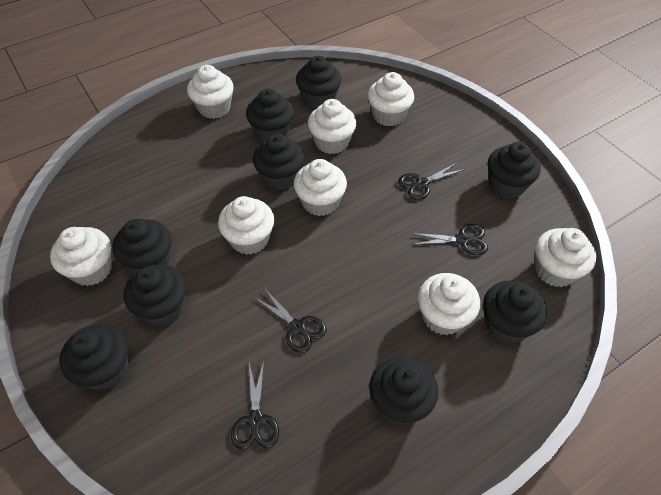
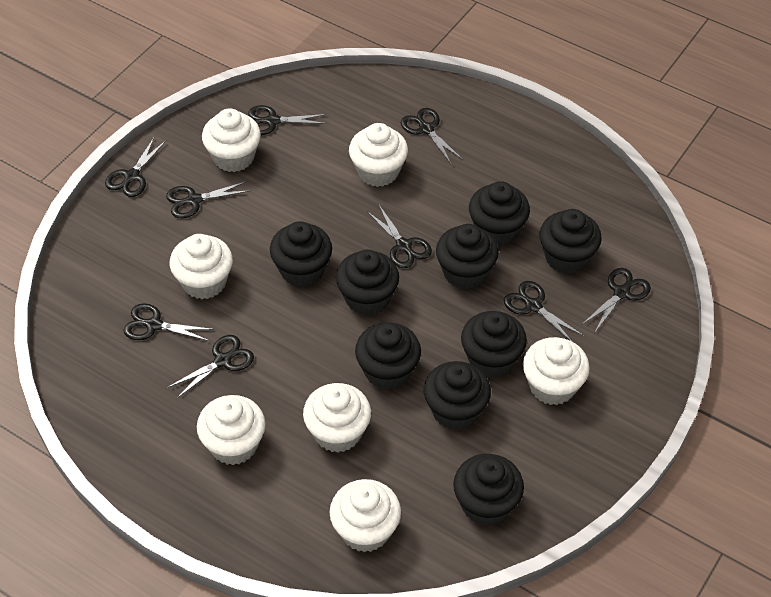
black scissors: [231,361,279,450] [254,288,326,353] [398,162,465,200] [411,224,488,255] = 4 -> [105,138,166,197] [124,303,215,341] [166,181,251,218] [167,335,254,399] [248,105,327,135] [367,205,432,268] [401,108,463,164] [504,281,584,341] [583,268,651,332] = 9
white cupcake: [50,227,112,286] [187,65,234,119] [218,196,274,255] [294,159,347,216] [308,99,356,154] [368,72,414,126] [418,273,480,335] [535,228,596,287] = 8 -> [170,234,233,299] [197,395,266,465] [202,108,261,172] [303,383,371,453] [330,479,401,552] [349,123,408,187] [523,337,590,405] = 7

